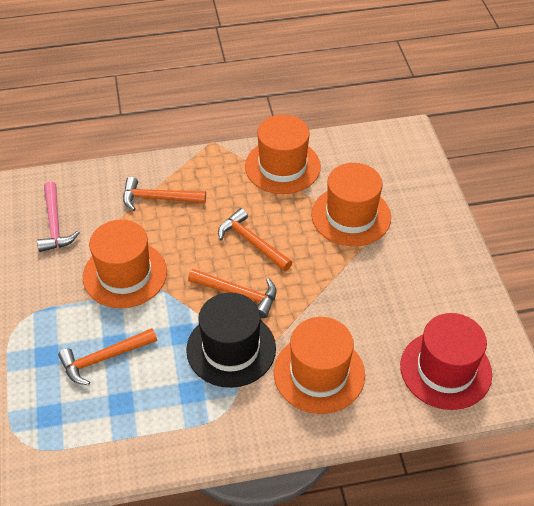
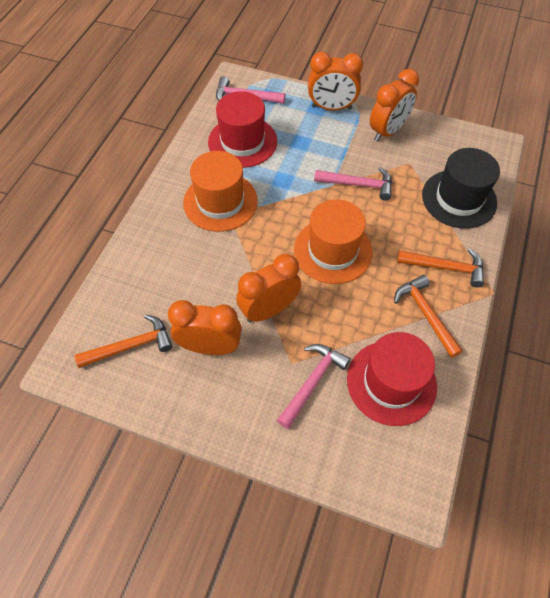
orange clock: none = 0 -> [168,300,242,355] [236,254,302,323] [308,52,363,110] [370,69,419,142] = 4
orange hammer: [58,328,157,385] [123,177,206,211] [188,269,276,318] [218,208,293,271] = 4 -> [75,315,173,368] [394,275,463,358] [397,249,484,287] = 3
orange hat: [83,220,167,308] [245,115,321,194] [274,317,365,414] [311,163,391,246] = 4 -> [183,151,258,232] [294,199,373,284] = 2
pink hammer: [37,181,80,252] = 1 -> [216,76,285,104] [277,344,350,429] [314,167,392,201] = 3
red hat: [400,313,492,410] = 1 -> [208,91,277,168] [347,332,437,426] = 2

